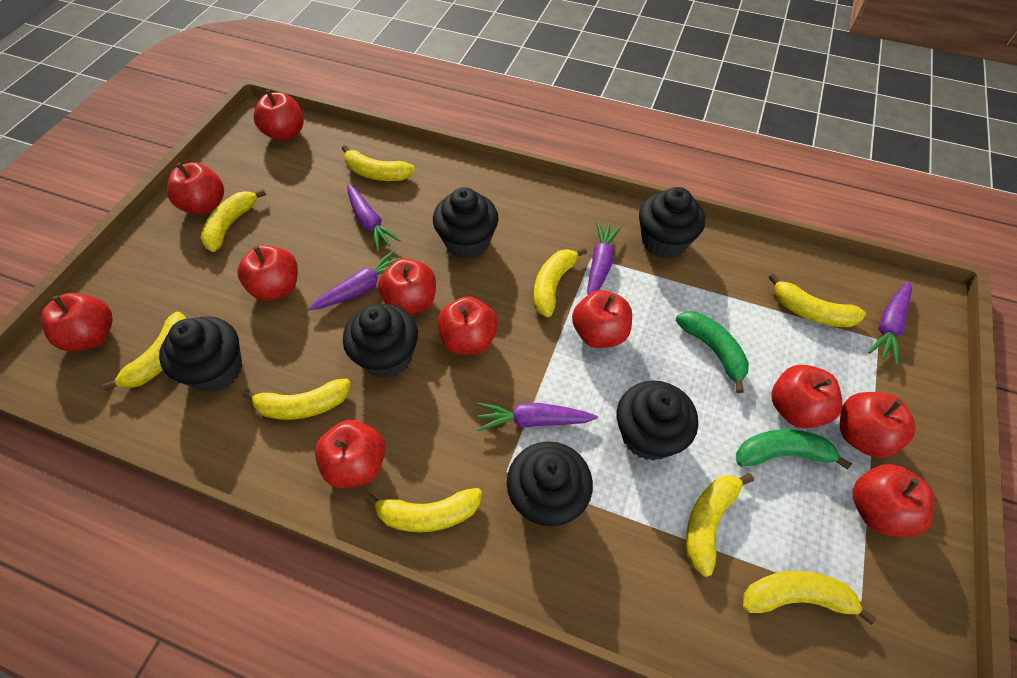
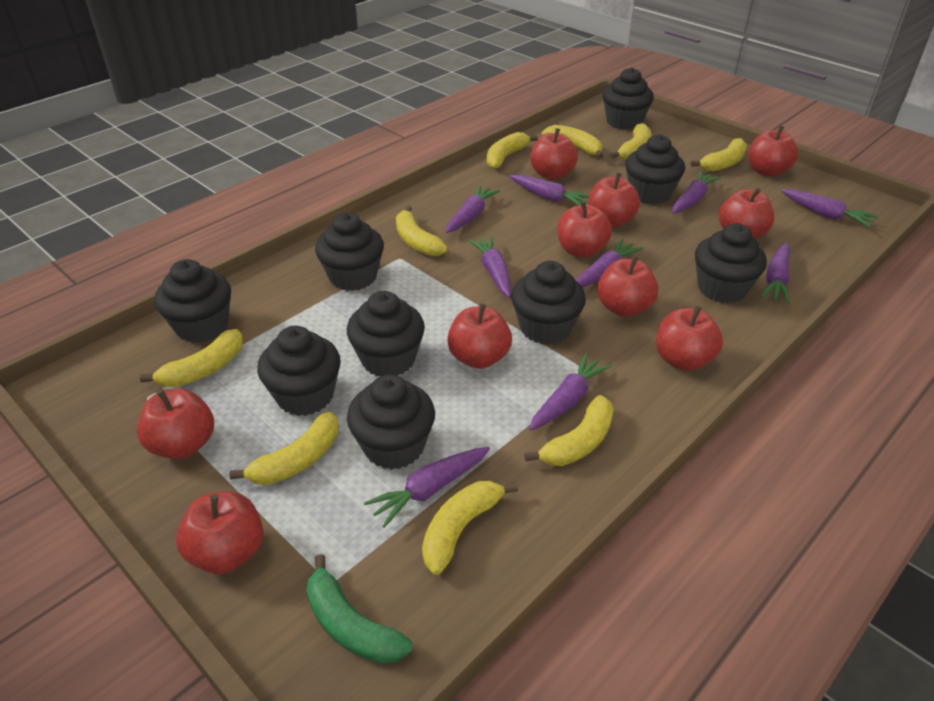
black cupcake: [159,317,242,392] [343,304,418,379] [433,187,498,259] [507,441,593,526] [617,380,698,461] [639,187,705,259] = 6 -> [154,259,231,343] [257,326,341,416] [315,212,384,291] [347,291,425,376] [347,375,435,470] [511,261,586,345] [603,68,654,130] [625,135,685,205] [695,223,767,303] = 9
green banana: [676,311,749,393] [736,430,852,469] = 2 -> [306,554,412,664] = 1
purple carrot: [309,250,401,310] [347,185,401,251] [477,403,598,431] [587,221,622,295] [868,281,912,365] = 5 -> [364,447,490,528] [446,185,500,233] [468,235,511,298] [510,175,589,205] [529,353,612,431] [576,239,643,288] [672,171,721,214] [761,242,790,304] [781,189,878,228] = 9
red apple: [41,293,113,351] [167,162,224,214] [237,245,298,301] [254,90,304,141] [315,420,385,488] [378,259,436,314] [437,296,498,355] [572,290,632,348] [771,365,843,428] [840,392,916,458] [852,464,935,537] = 11 -> [137,388,214,459] [176,491,263,574] [447,304,512,369] [530,128,578,180] [557,201,612,258] [588,172,640,228] [597,256,658,317] [656,306,723,371] [719,188,774,239] [748,126,798,177] = 10

